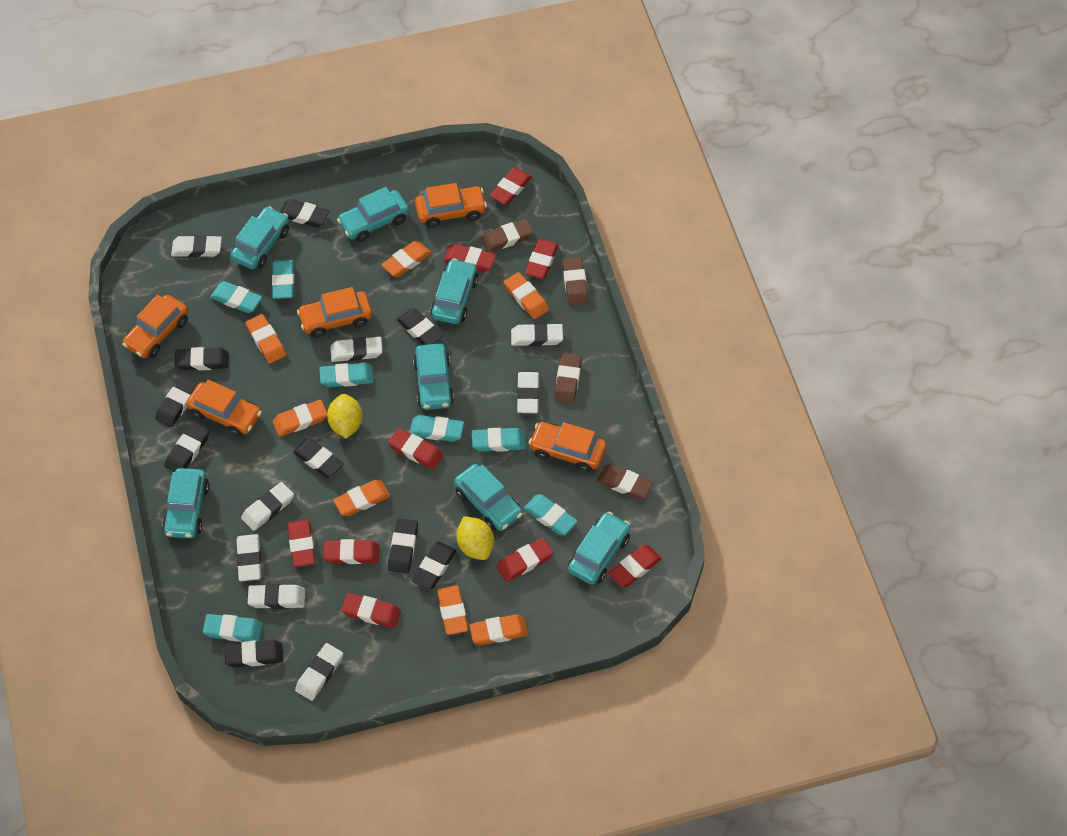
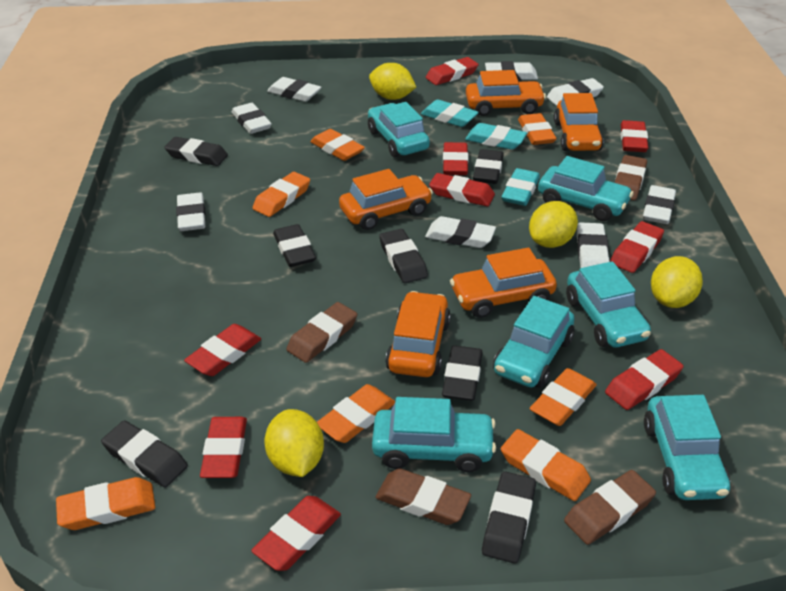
black eraser: [155,376,199,427] [165,423,210,472] [175,347,229,371] [224,640,283,667] [280,199,330,228] [293,438,344,478] [388,518,418,573] [397,308,444,345] [412,542,456,590] = 9 -> [101,420,188,487] [164,137,228,166] [273,224,316,267] [379,229,428,283] [442,345,483,401] [473,149,503,184] [482,471,536,564] = 7
turquoise car: [163,468,209,538] [231,206,289,269] [337,187,409,242] [413,343,454,410] [431,258,478,324] [454,464,523,531] [568,512,630,585] = 7 -> [368,102,430,157] [372,397,496,472] [493,296,574,388] [538,156,634,221] [566,261,651,348] [644,395,730,500] = 6
turquoise eraser: [203,614,262,642] [210,281,262,313] [272,260,294,299] [319,363,373,387] [409,415,464,442] [472,428,526,452] [524,494,578,535] = 7 -> [421,99,479,127] [465,123,527,150] [501,168,540,206] = 3
yellow lemon: [327,394,363,438] [456,516,494,560] = 2 -> [264,409,324,477] [369,63,416,100] [529,201,578,248] [651,256,703,308] = 4

